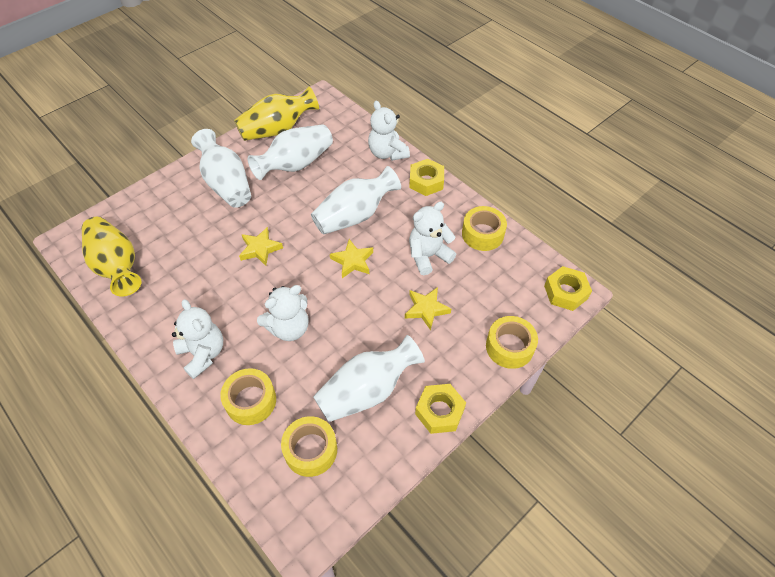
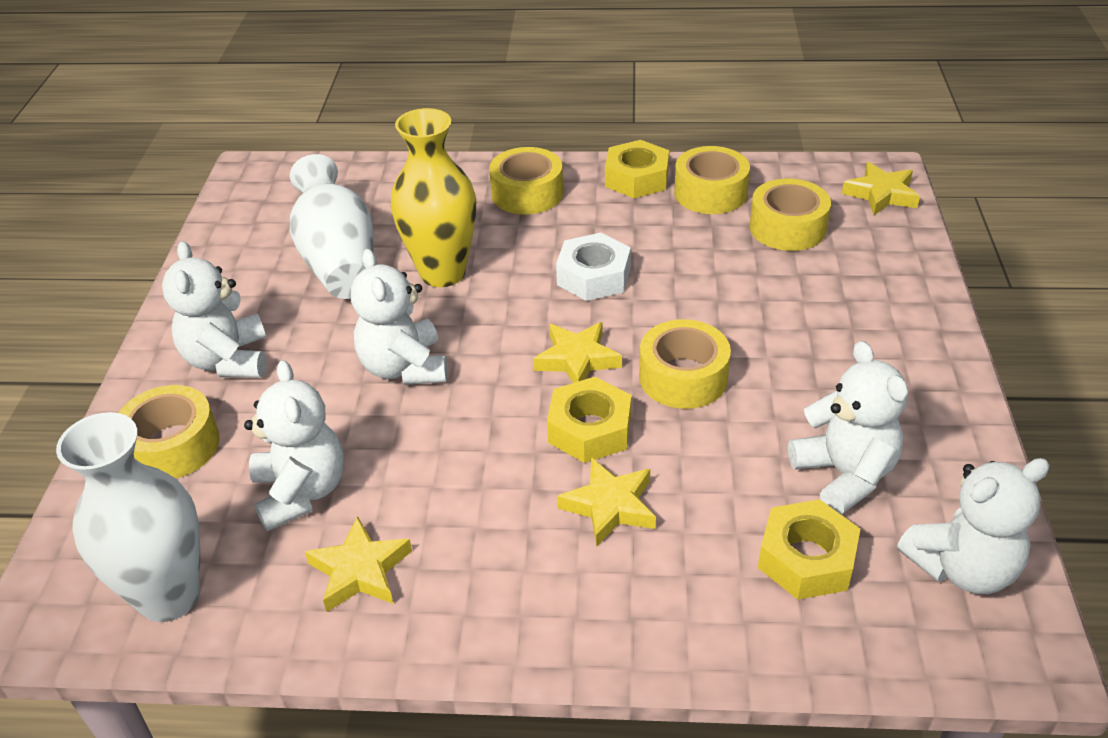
white nut: none = 0 -> [556,233,631,301] = 1
white teddy bear: [172,299,223,379] [257,285,308,341] [368,101,410,161] [409,202,456,275] = 4 -> [162,241,266,377] [244,360,344,531] [351,249,447,385] [788,341,908,515] [897,458,1050,594] = 5
white vase: [191,129,251,208] [248,124,333,180] [311,166,401,235] [313,335,425,422] = 4 -> [56,412,200,622] [290,154,374,299] = 2
yellow star: [239,227,283,266] [330,239,373,278] [405,287,451,330] = 3 -> [305,516,412,612] [533,322,622,383] [557,457,656,547] [842,162,920,215] = 4
yellow tape: [220,368,276,425] [281,416,337,477] [462,206,507,251] [486,316,538,369] = 4 -> [118,385,220,478] [489,147,563,215] [639,319,731,409] [674,146,750,214] [749,178,831,251] = 5
yellow vase: [82,217,142,296] [234,87,319,141] = 2 -> [391,108,477,287] = 1

